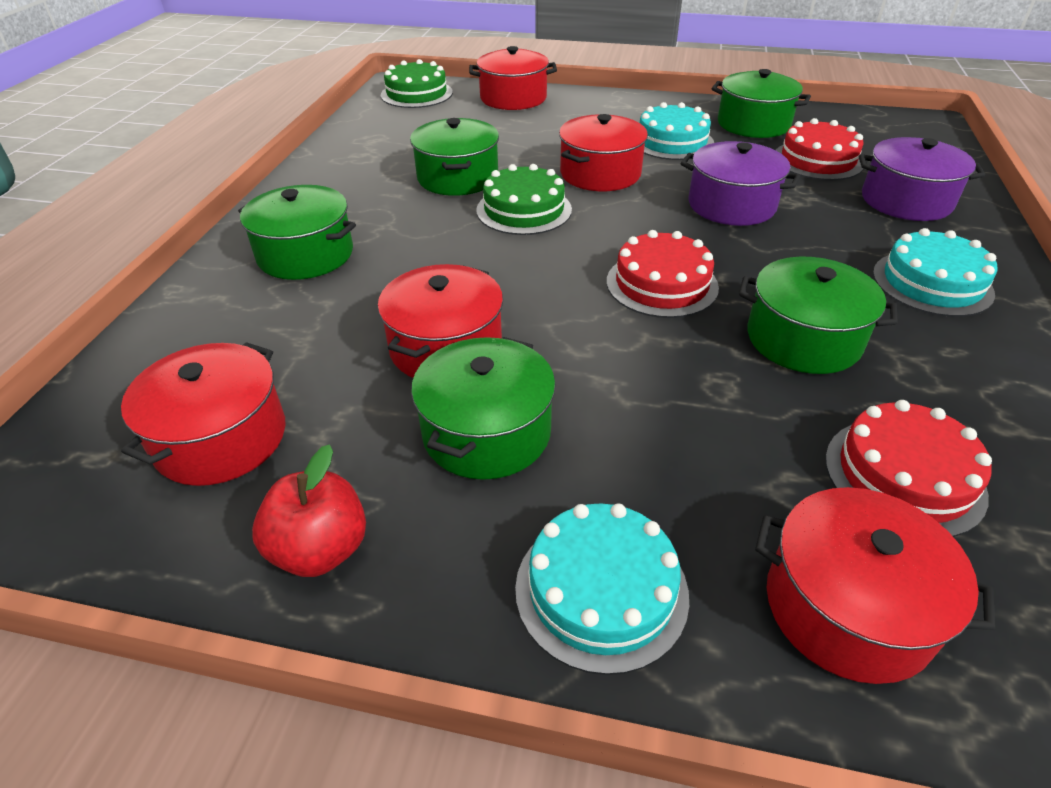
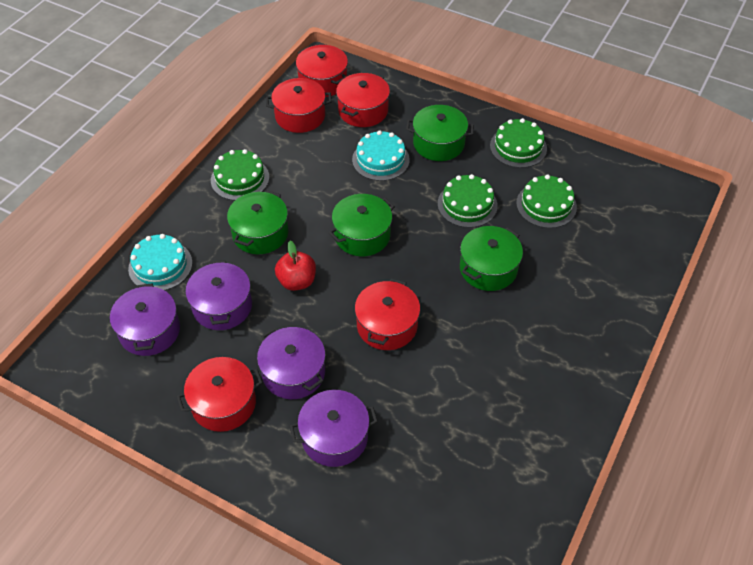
green cake: [381,59,453,108] [476,164,572,235] = 2 -> [211,149,269,201] [438,174,498,228] [490,118,547,168] [516,175,577,228] = 4
green pot: [238,185,356,280] [410,118,499,196] [411,337,556,480] [712,69,811,138] [739,257,898,374] = 5 -> [227,190,288,254] [329,194,395,256] [406,105,474,161] [460,226,523,291] = 4
purple pot: [680,141,800,226] [859,137,985,221] = 2 -> [110,283,180,356] [185,260,252,330] [257,327,326,399] [290,390,378,467] = 4
red cake: [607,230,719,318] [776,118,864,180] [825,400,992,537] = 3 -> none = 0
turquoise cake: [515,503,689,675] [640,102,714,160] [873,228,997,317] = 3 -> [128,234,192,291] [352,130,410,181] = 2

